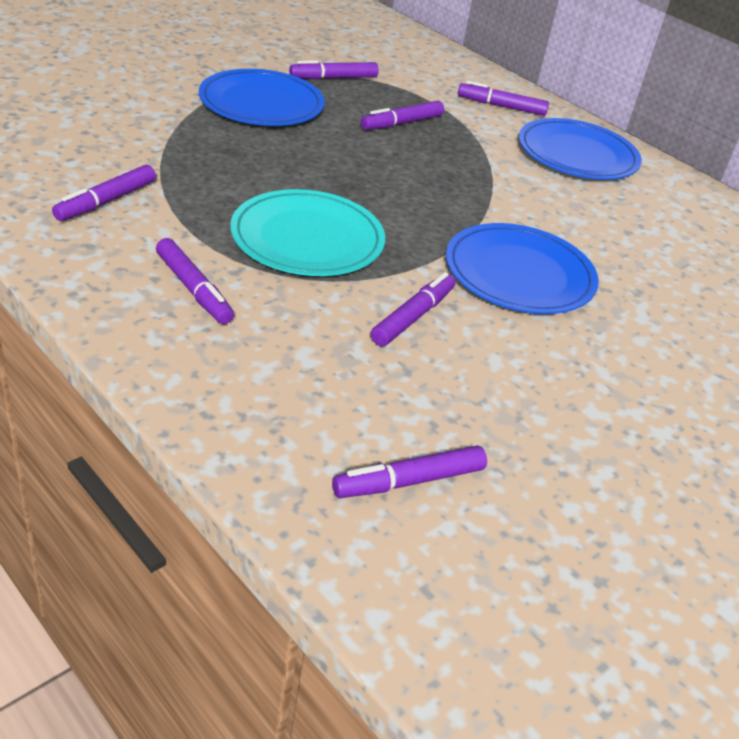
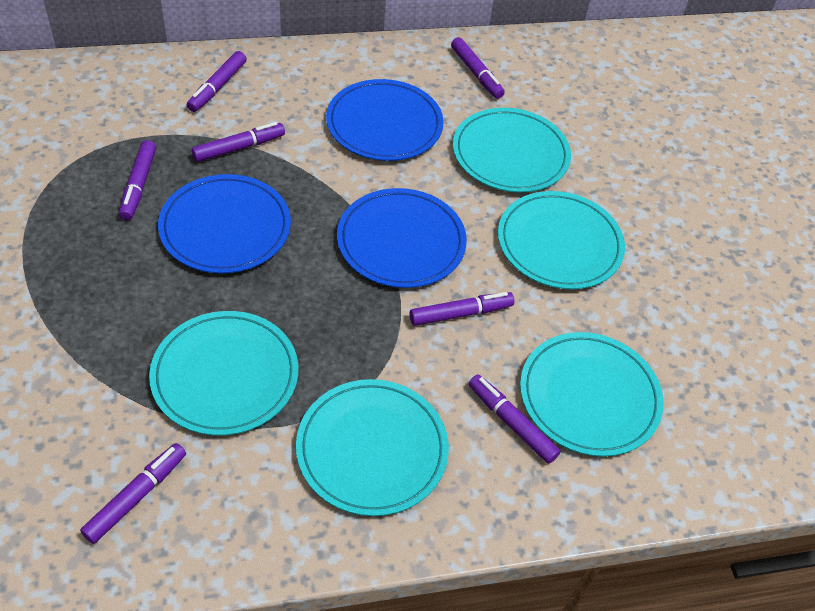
turquoise plate: [230,189,385,276] = 1 -> [149,311,298,436] [296,379,449,516] [453,108,571,193] [498,191,625,289] [520,332,664,457] = 5

